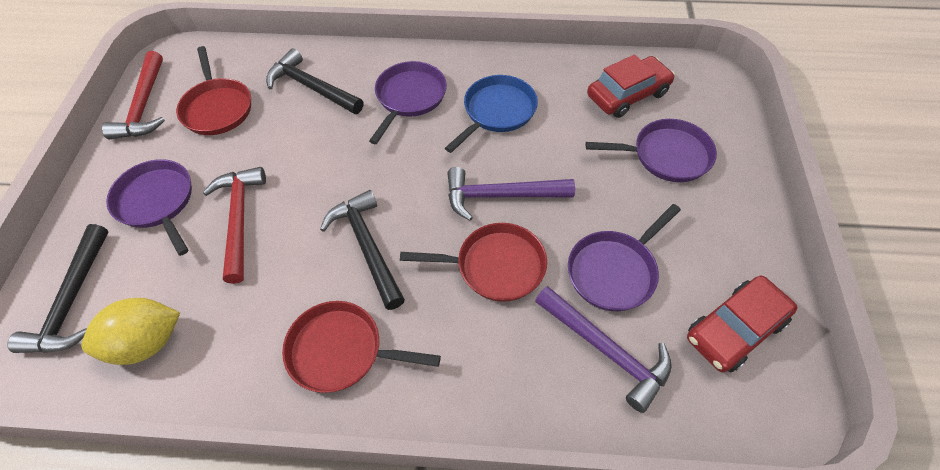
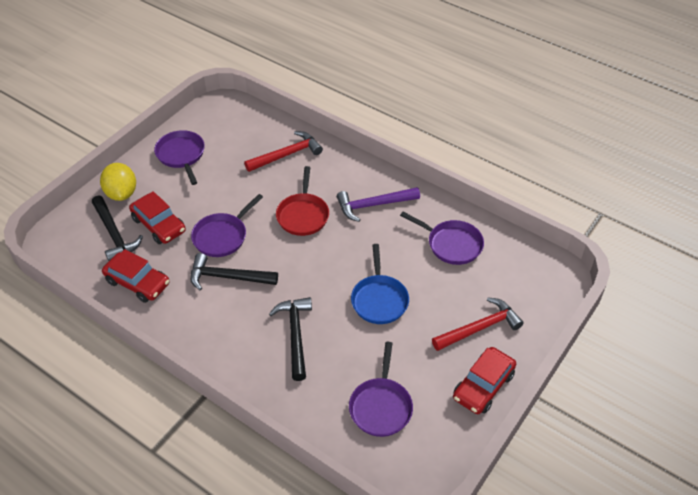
purple hammer: [447,167,575,221] [535,286,672,413] = 2 -> [337,187,420,222] = 1
red car: [587,54,675,118] [687,275,797,372] = 2 -> [102,249,170,303] [129,191,186,244] [453,347,516,414] = 3
red pan: [176,46,251,135] [282,301,441,393] [400,223,547,302] = 3 -> [276,166,329,236] = 1

